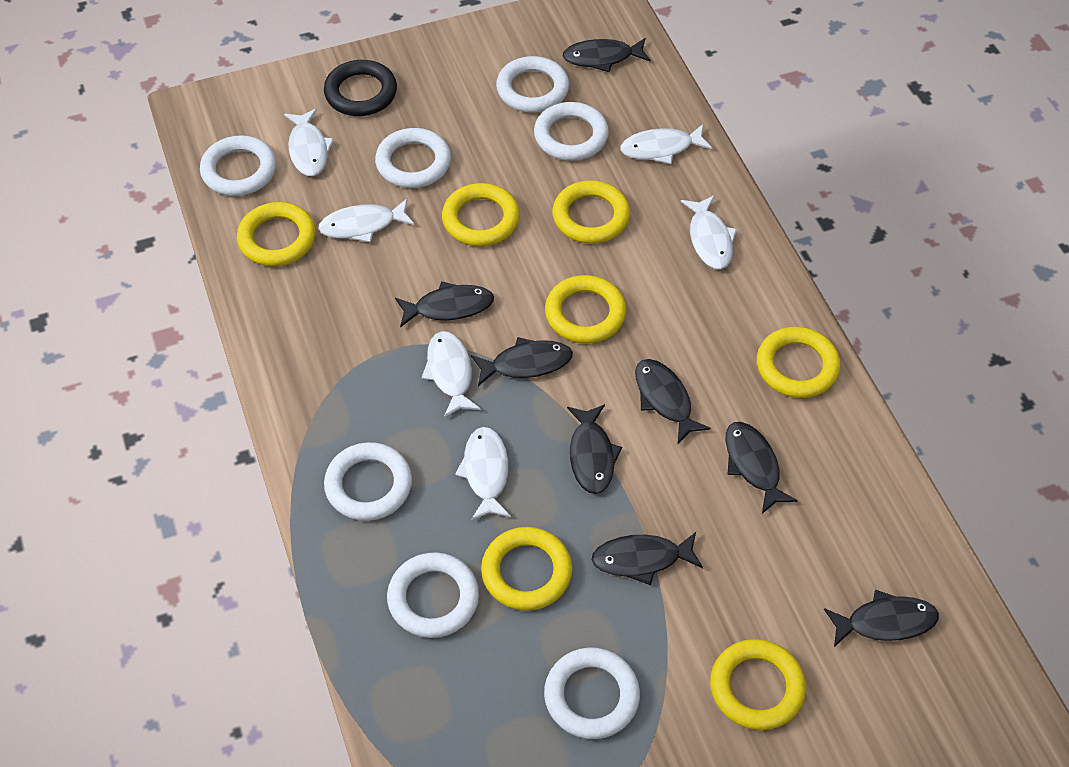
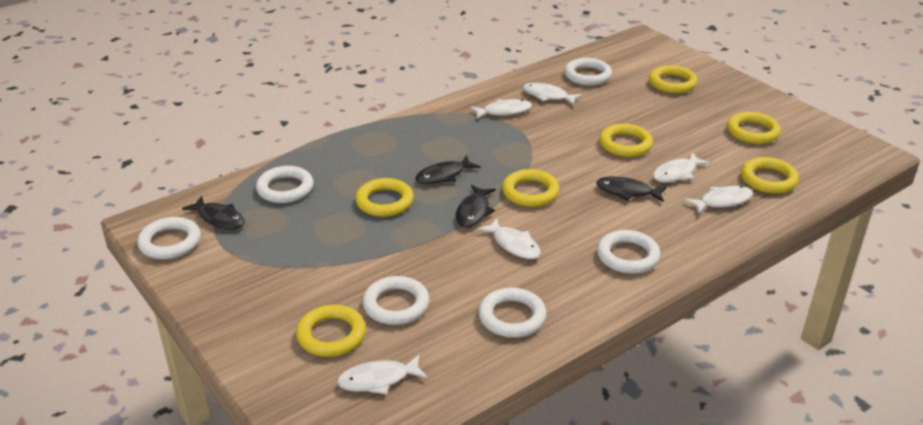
black fish: [395,281,494,328] [471,337,573,386] [563,38,651,72] [567,404,622,494] [592,532,703,585] [635,359,711,444] [725,422,798,514] [824,590,939,647] = 8 -> [182,196,245,229] [415,155,480,184] [456,185,496,227] [596,177,667,202] = 4
black ring: [324,60,397,116] = 1 -> none = 0
white ring: [200,135,276,196] [324,442,412,521] [375,128,451,188] [387,552,479,638] [496,56,569,113] [534,102,609,161] [544,647,640,739] = 7 -> [137,217,201,259] [256,166,314,203] [363,276,430,325] [479,288,547,338] [564,58,612,86] [597,230,660,274] = 6

